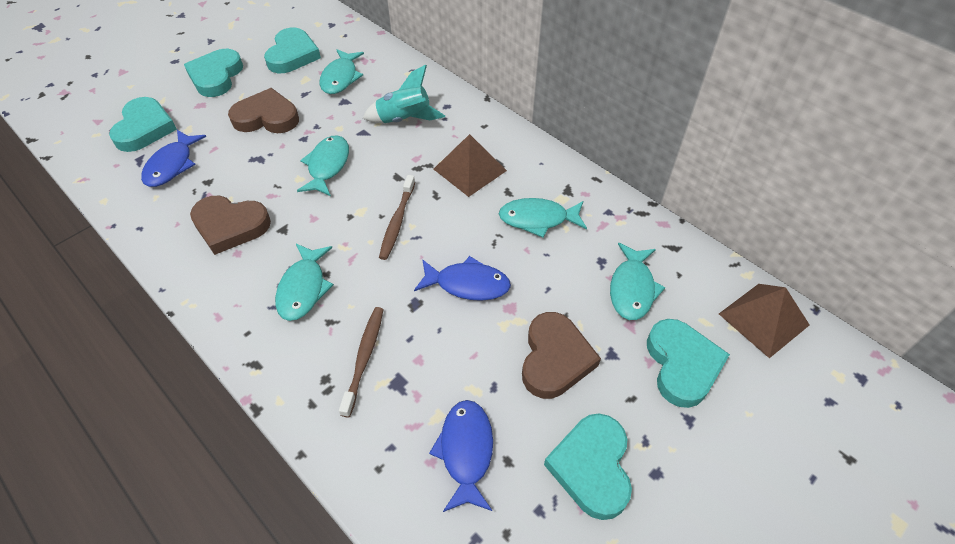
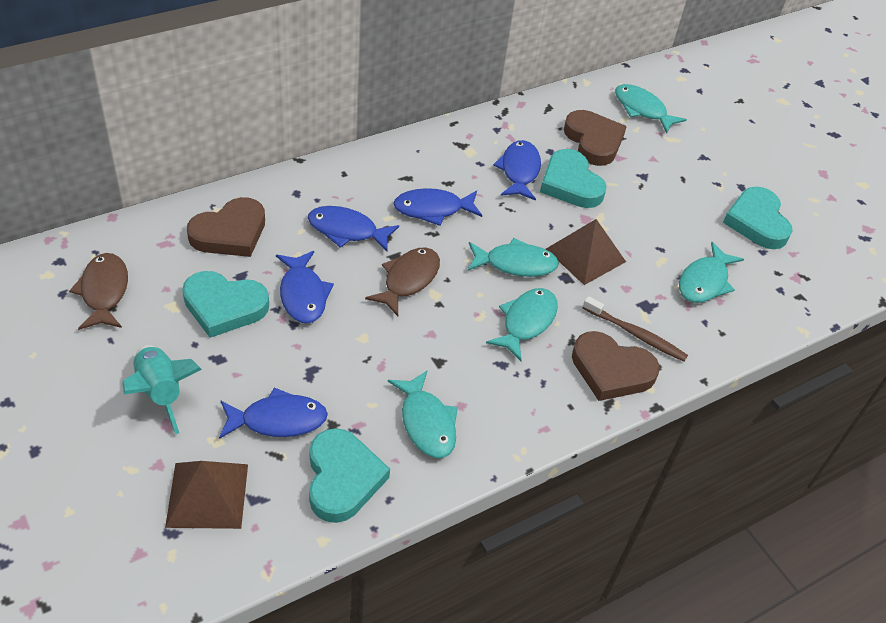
blue fish: [141,130,207,187] [414,256,511,301] [429,400,493,512] = 3 -> [219,387,328,439] [276,251,334,323] [308,206,399,252] [393,188,482,226] [493,140,541,201] = 5
brown fish: none = 0 -> [69,253,128,330] [365,247,440,316] = 2
brown toothbrush: [339,307,384,417] [379,175,415,260] = 2 -> [583,296,688,362] = 1
turquoise heart: [109,97,177,152] [184,49,243,97] [264,28,321,73] [544,414,632,520] [647,319,730,408] = 5 -> [182,271,269,338] [309,428,390,523] [540,149,607,208] [723,187,793,249] = 4

